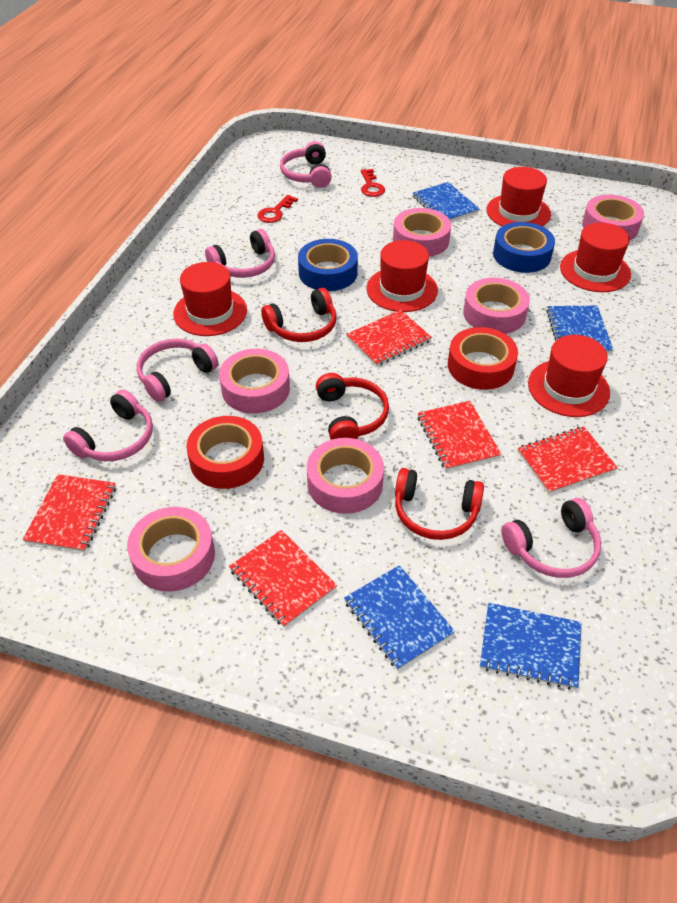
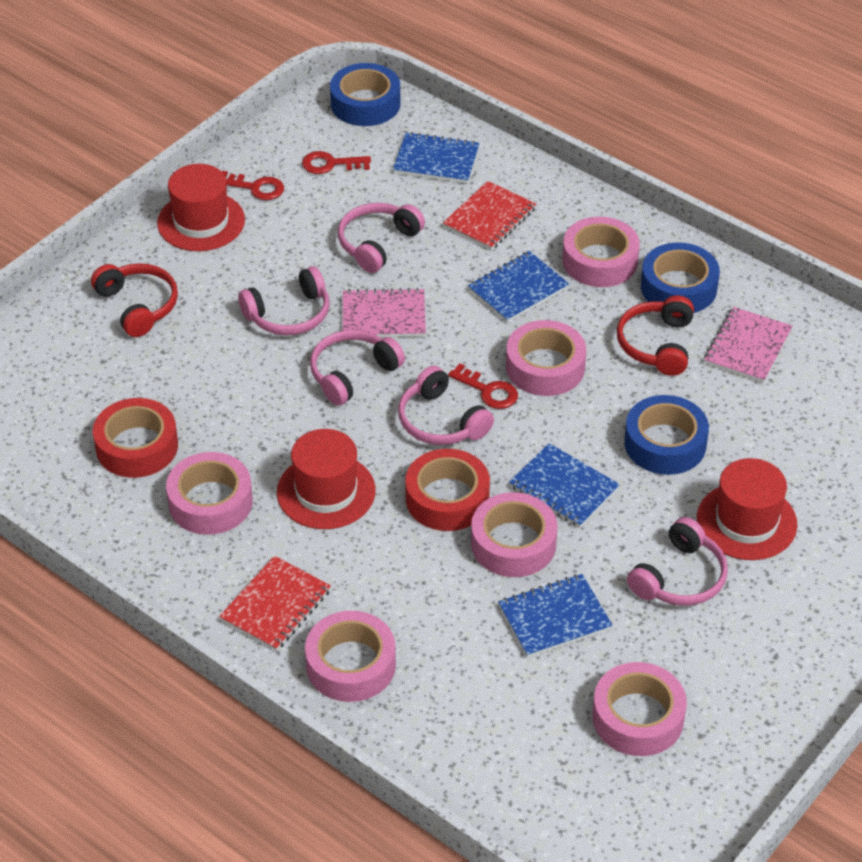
blue tape: [298,239,358,291] [493,222,555,273] = 2 -> [330,63,401,126] [624,395,709,475] [641,242,720,313] = 3
pink notebook: none = 0 -> [343,288,426,337] [704,307,793,383] = 2
red hat: [173,262,247,336] [367,240,438,312] [486,167,551,226] [528,335,610,417] [560,222,631,292] = 5 -> [157,164,245,251] [277,429,376,529] [697,458,797,560] = 3
red headphones: [261,288,337,342] [316,373,389,440] [395,468,484,540] = 3 -> [91,263,178,337] [617,295,694,376] = 2
red key: [257,195,298,223] [361,169,385,197] = 2 -> [222,171,284,200] [302,151,371,174] [448,363,518,409] = 3
red notebook: [23,474,116,552] [229,530,337,628] [346,310,432,367] [418,401,502,471] [517,426,618,494] = 5 -> [219,556,331,651] [443,181,536,250] = 2

